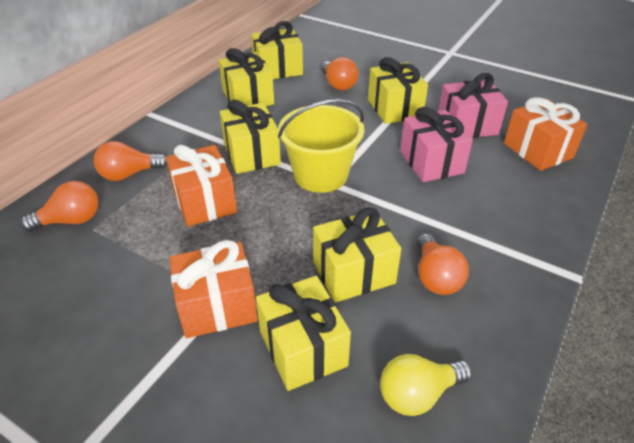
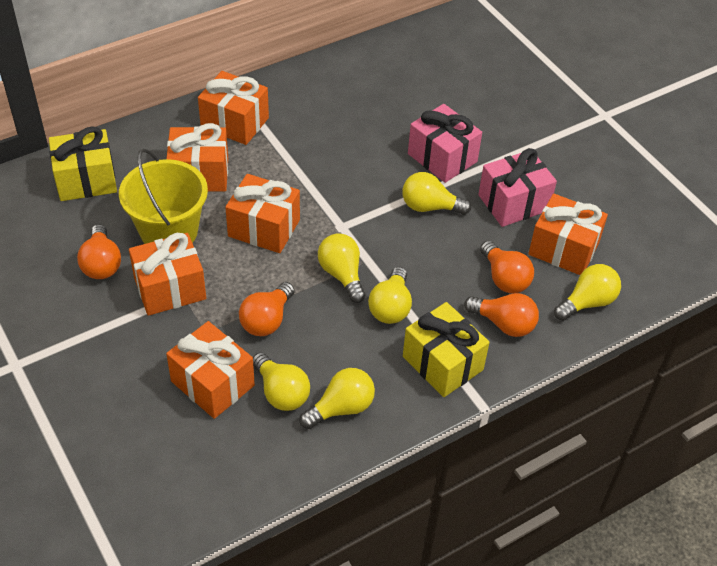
orange gift: [166,145,237,227] [169,240,258,338] [504,97,587,171] = 3 -> [129,233,206,316] [166,123,228,191] [166,321,255,419] [198,71,269,145] [225,174,300,253] [528,194,608,275] = 6
yellow gift: [219,48,274,106] [220,100,281,174] [251,21,303,79] [256,276,351,391] [313,208,401,303] [368,57,428,124] = 6 -> [49,126,117,201] [403,302,490,397] = 2
yellow light bulb: [380,354,472,416] = 1 -> [253,352,310,411] [299,368,375,429] [318,233,366,303] [368,267,412,324] [402,172,471,215] [554,264,621,321] = 6

